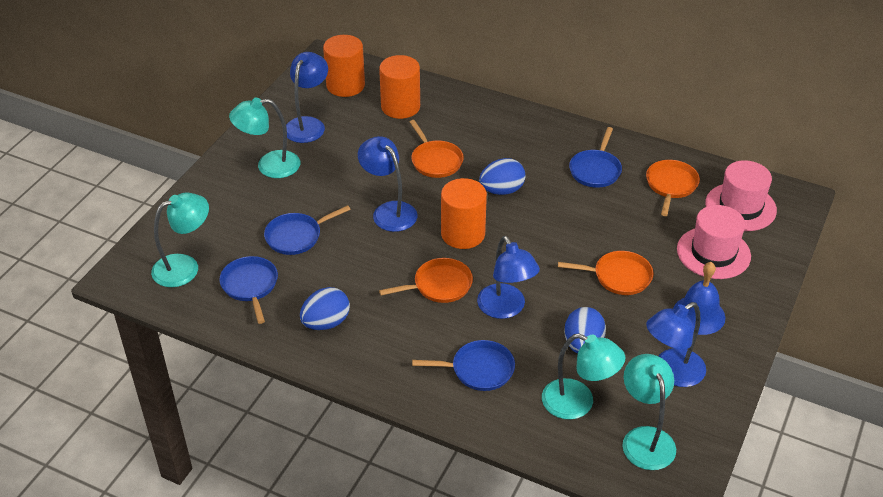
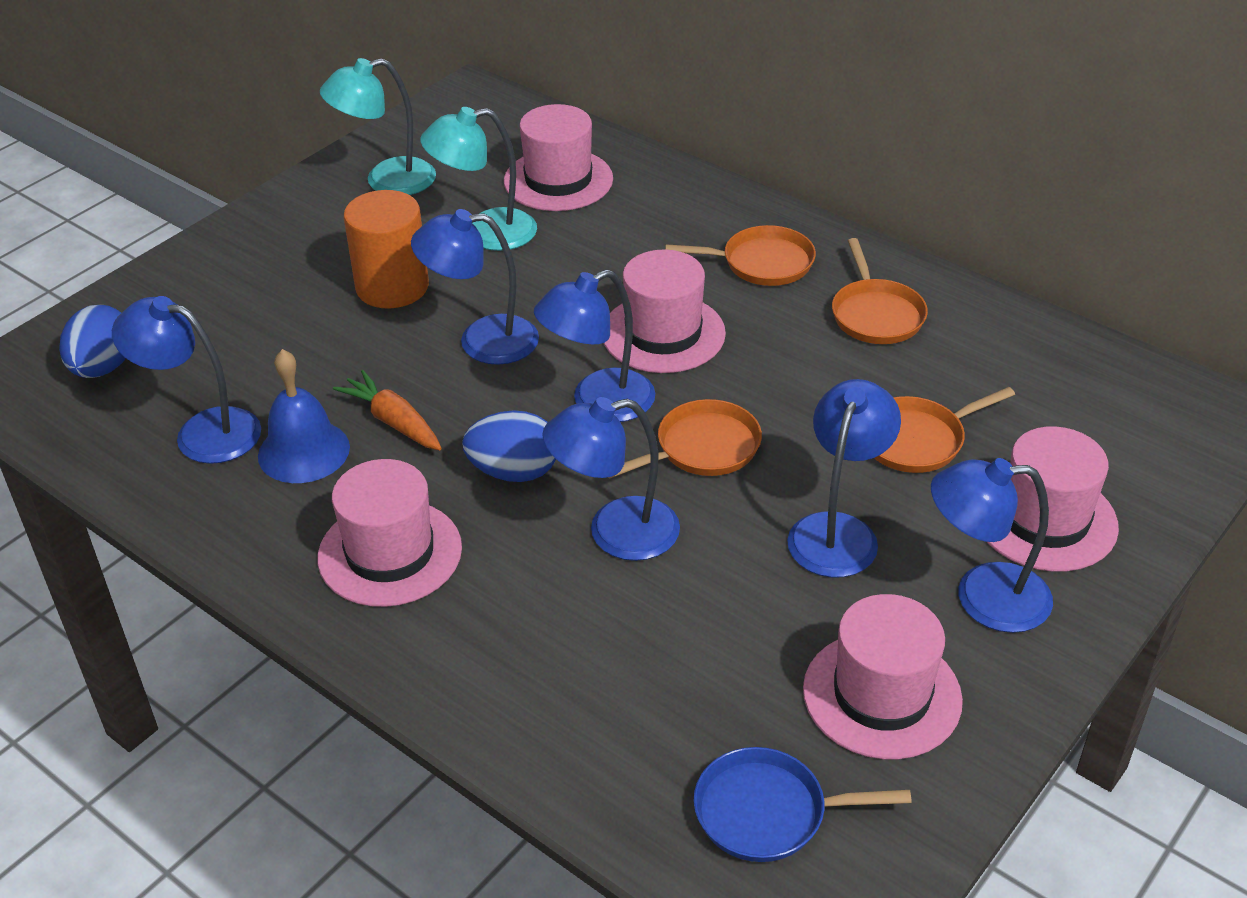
blue egg: [300,287,350,330] [479,158,525,195] [564,307,606,354] = 3 -> [59,305,126,378] [462,410,556,482] = 2
blue lamp: [286,52,328,143] [358,136,417,232] [477,236,540,319] [646,302,706,387] = 4 -> [112,296,261,464] [411,209,539,365] [534,269,655,422] [542,397,680,561] [787,379,901,578] [931,458,1053,633] = 6
blue pan: [219,256,278,324] [264,205,351,255] [412,340,515,391] [569,127,622,188] = 4 -> [694,747,912,862] = 1
orange carrot: none = 0 -> [333,370,442,450] = 1
orange cylinder: [323,35,365,97] [379,55,420,119] [441,178,487,249] = 3 -> [344,190,429,309] = 1
pink hat: [677,205,751,279] [705,160,777,231] = 2 -> [318,459,462,607] [504,104,613,211] [604,250,726,373] [803,594,963,759] [987,426,1119,572] = 5
turquoise lamp: [151,193,209,287] [229,98,300,178] [542,334,625,419] [622,354,676,470] = 4 -> [320,58,436,195] [420,107,537,251] = 2

